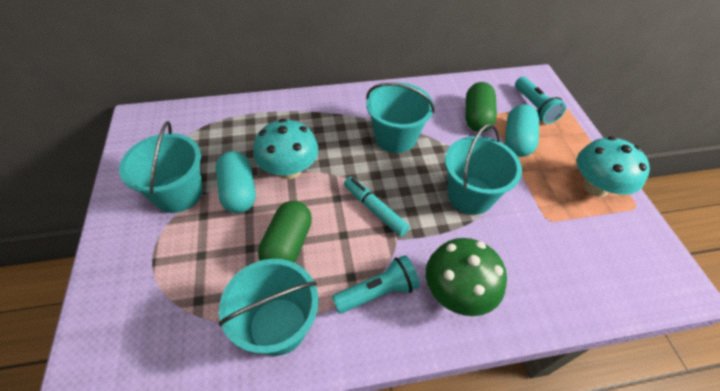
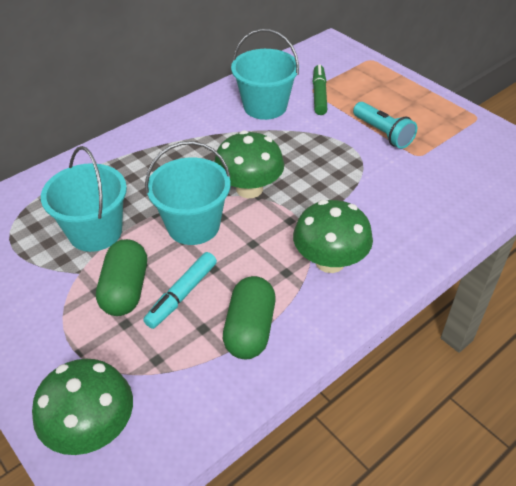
green marker: none = 0 -> [313,64,327,115] = 1
green mushroom: [426,238,507,316] = 1 -> [32,359,133,455] [214,130,284,198] [293,200,373,273] = 3
turquoise bucket: [119,121,203,213] [219,259,319,356] [366,82,435,153] [445,123,522,214] = 4 -> [41,146,127,252] [145,141,231,245] [231,29,299,120] = 3
turquoise capsule: [216,151,256,213] [505,104,539,157] = 2 -> none = 0
turquoise flashlight: [332,255,420,314] [515,77,566,124] = 2 -> [353,102,417,149] = 1
turquoise mushroom: [253,118,318,179] [577,136,650,197] = 2 -> none = 0

